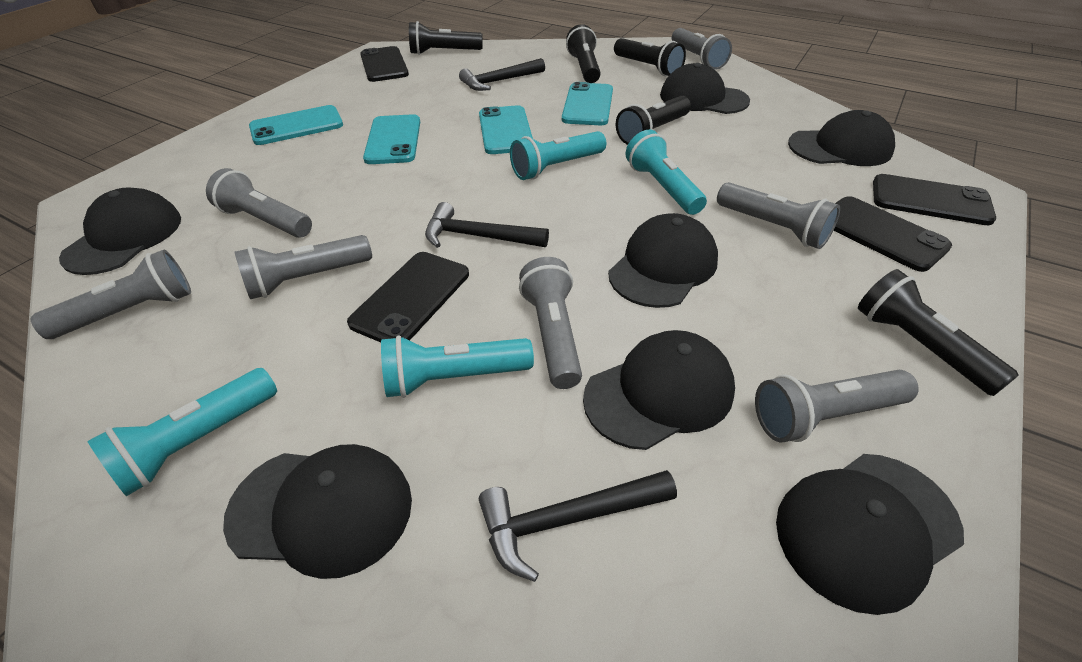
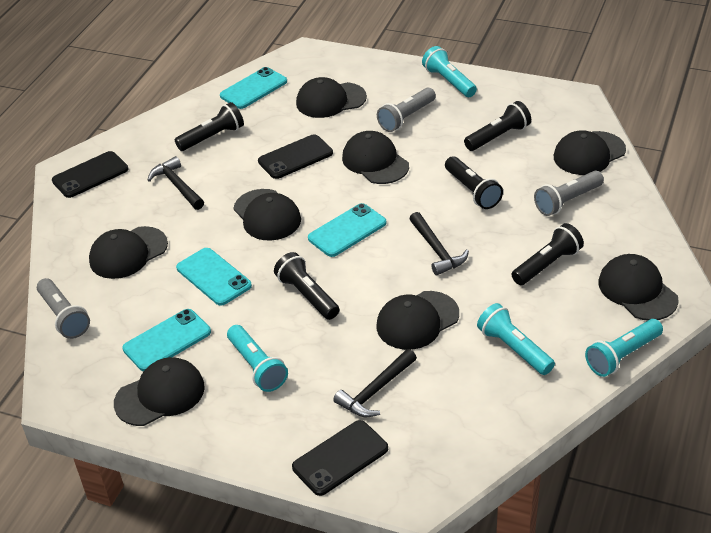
black cap: [59,187,181,275] [223,444,412,579] [583,330,735,450] [608,213,718,308] [660,63,750,114] [776,454,964,615] [788,110,895,166] = 7 -> [89,226,168,279] [114,357,205,426] [233,189,301,241] [296,77,367,118] [342,131,409,184] [376,291,459,350] [554,131,626,175] [598,254,679,320] = 8
black phone: [347,252,469,342] [360,46,409,82] [834,196,952,272] [873,174,996,225] = 4 -> [52,151,128,198] [258,134,333,179] [292,420,388,496] = 3
grey flashlight: [31,250,191,339] [206,168,312,238] [235,235,372,299] [519,257,582,389] [672,28,732,70] [717,182,840,249] [755,370,919,443] = 7 -> [37,278,90,339] [377,87,436,132] [534,171,604,216] = 3

